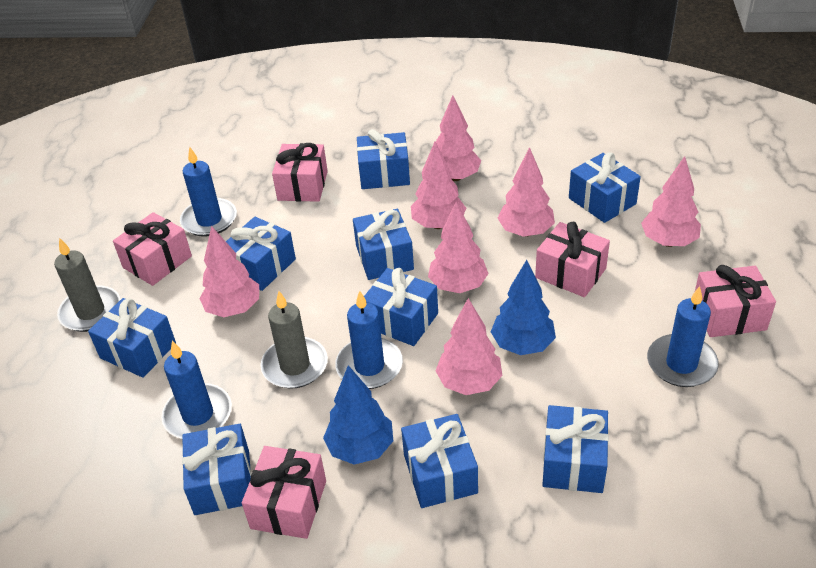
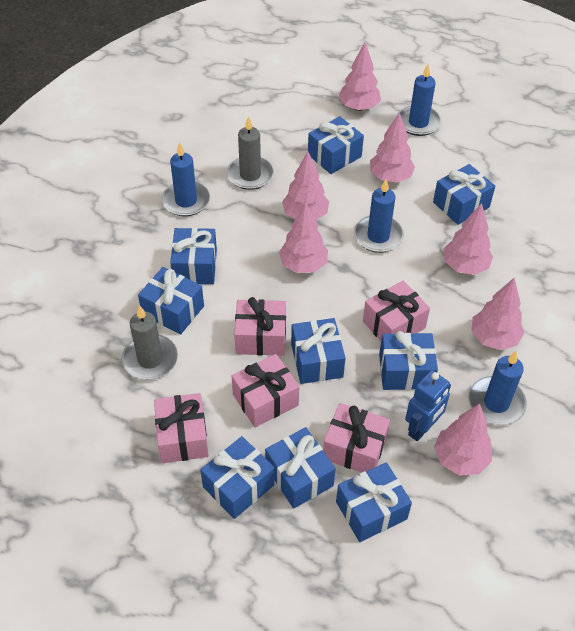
blue robot: none = 0 -> [405,370,451,441] = 1
blue tree: [323,365,393,465] [491,260,556,355] = 2 -> none = 0

